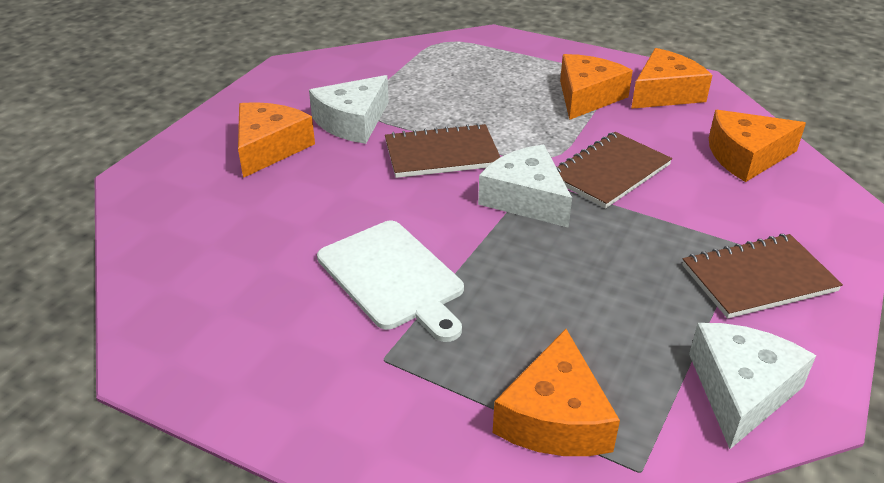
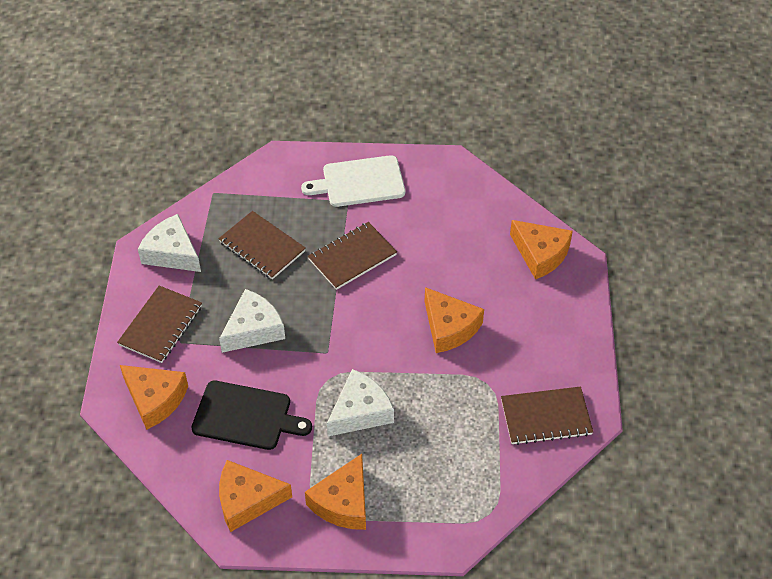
black cutting board: none = 0 -> [191,380,312,450] = 1
brown notebook: [385,123,500,178] [556,132,672,208] [682,234,843,319] = 3 -> [117,285,202,363] [218,211,306,279] [308,222,397,290] [501,386,593,445] = 4

